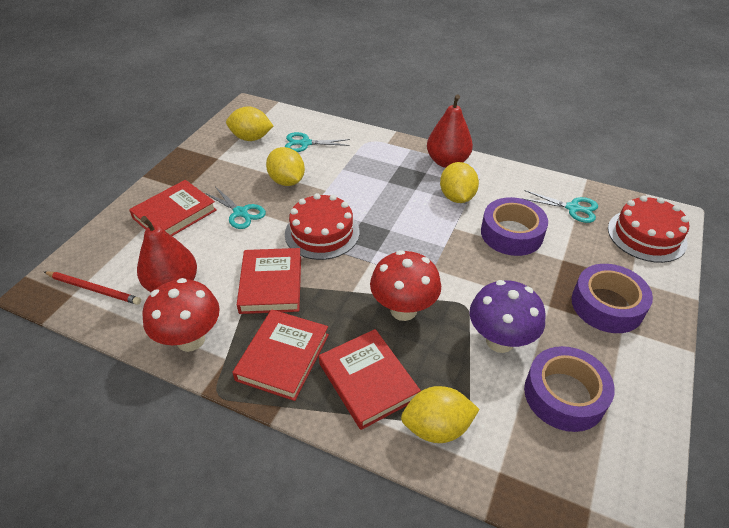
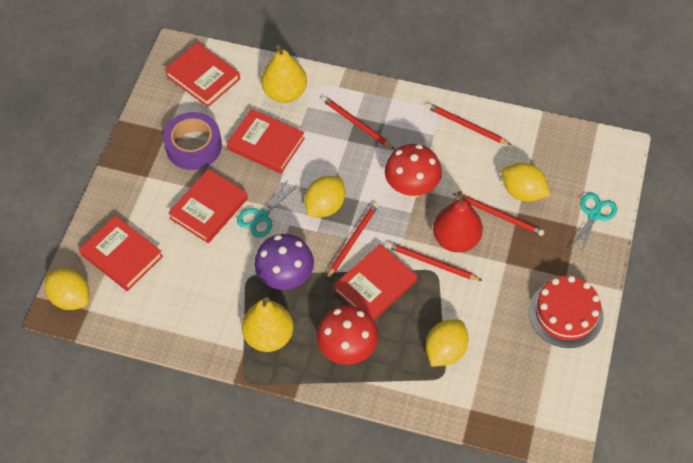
purple tape: [481,197,548,256] [524,346,615,432] [572,264,653,333] = 3 -> [163,112,222,170] = 1
red book: [129,180,217,236] [232,309,329,401] [237,248,301,314] [319,329,421,430] = 4 -> [79,216,163,291] [164,42,240,107] [168,169,248,243] [227,109,305,174] [333,244,417,321] = 5
red cake: [285,193,359,260] [608,196,689,263] = 2 -> [529,276,604,348] = 1
red pear: [137,216,197,292] [427,94,473,168] = 2 -> [433,191,483,252] = 1
red pencil: [44,271,141,305] = 1 -> [322,96,395,150] [326,202,379,280] [387,242,483,281] [426,103,511,145] [453,193,544,236] = 5
turquoise scissors: [205,187,266,229] [285,132,350,152] [525,190,598,223] = 3 -> [237,180,298,238] [569,193,617,254] = 2
yellow pear: none = 0 -> [242,297,294,352] [261,45,307,103] = 2

